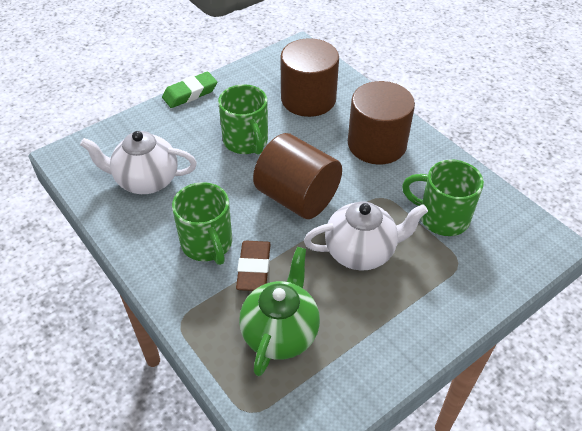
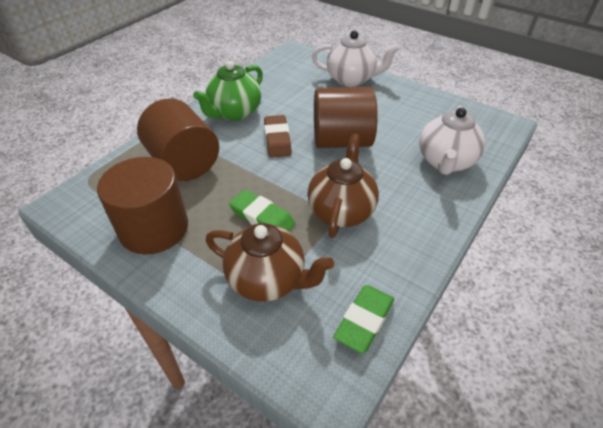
brown teapot: none = 0 -> [206,223,334,302] [307,134,379,238] = 2
green eraser: [162,72,217,108] = 1 -> [229,190,295,232] [333,285,394,354] = 2
green mug: [172,182,232,265] [218,84,268,155] [402,159,484,236] = 3 -> none = 0

